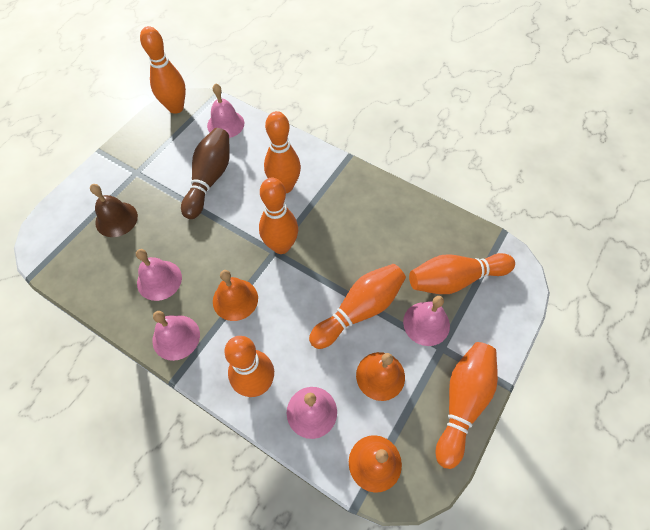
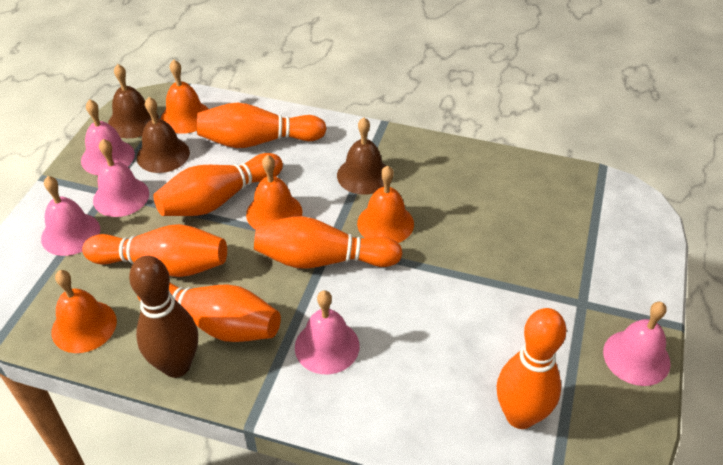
brown bell: [90,184,138,237] = 1 -> [108,64,159,138] [137,97,190,173] [337,118,386,195] = 3
orange bell: [213,270,258,321] [349,435,402,493] [356,352,405,401] = 3 -> [52,270,117,353] [161,60,208,134] [246,155,303,230] [357,166,414,243] = 4
orange bowling pin: [140,26,186,114] [224,336,274,397] [259,178,298,254] [264,111,301,193] [309,264,406,349] [409,253,515,294] [436,342,498,469] = 7 -> [82,224,227,277] [137,283,281,342] [153,153,283,216] [197,103,327,148] [254,216,402,269] [497,308,566,429] = 6

